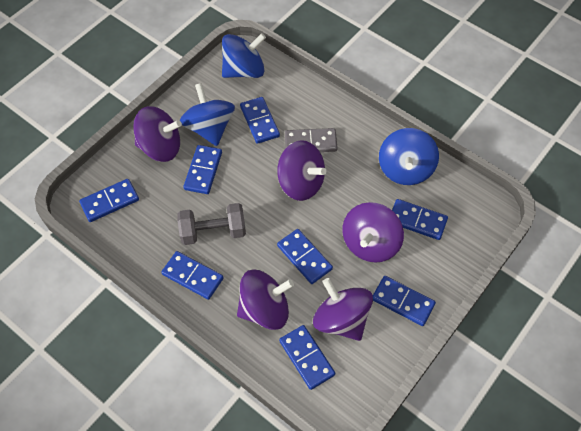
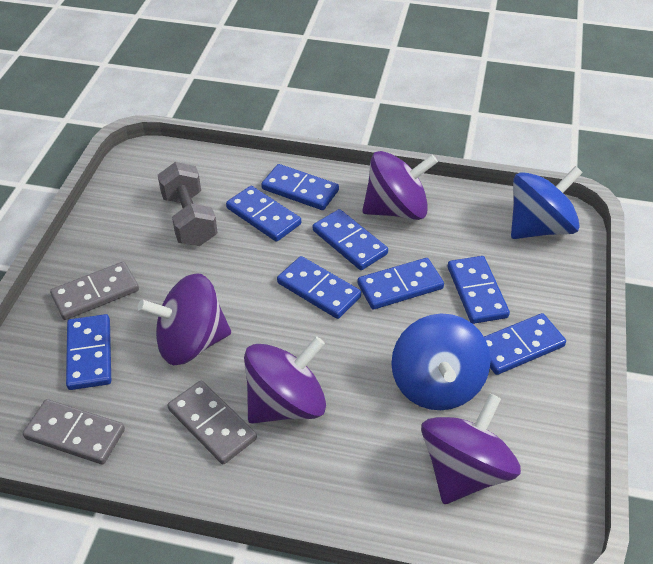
blue spinning top: [180,83,235,146] [222,33,266,78] [379,128,439,185] = 3 -> [391,314,491,410] [511,166,583,239] = 2
grey domino: [285,128,338,152] = 1 -> [23,399,125,464] [50,262,139,320] [167,381,257,464] = 3
purple spinning top: [133,106,182,162] [237,270,294,330] [277,140,326,201] [313,278,373,341] [342,202,404,262] = 5 -> [138,273,231,365] [244,336,326,424] [362,151,438,220] [421,393,521,504] = 4

